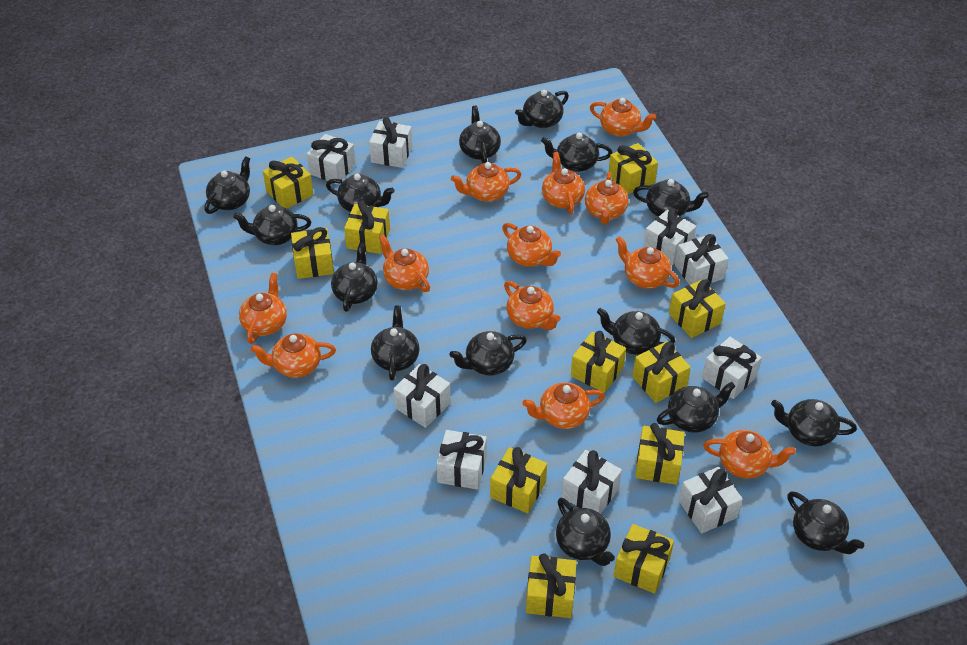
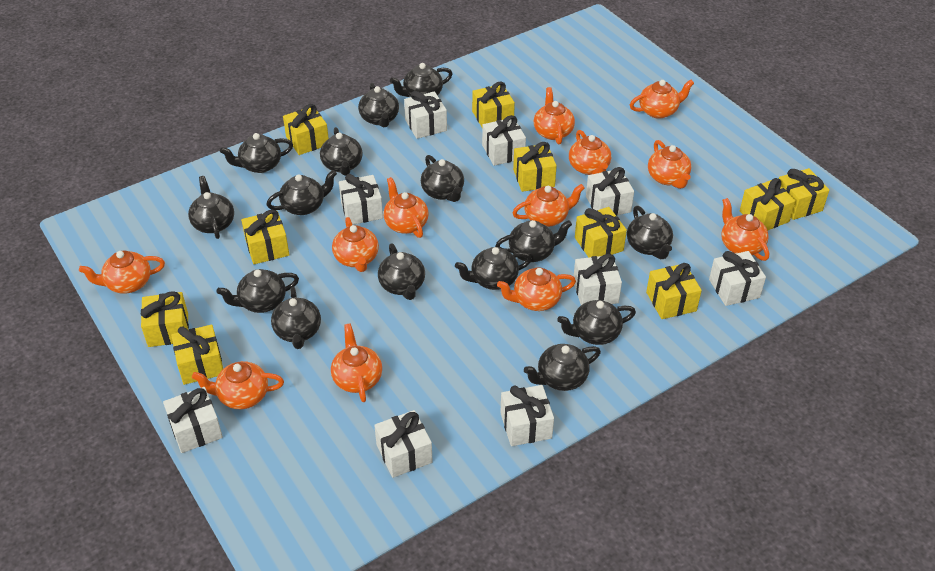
yellow gift: [263,157,313,208] [291,227,334,279] [344,200,390,254] [490,447,547,513] [526,553,577,618] [571,331,626,393] [609,143,658,195] [614,524,674,594] [632,341,691,403] [635,423,685,485] [669,280,726,338] = 11 -> [141,291,189,347] [171,325,223,385] [241,210,289,264] [283,104,329,155] [472,81,515,127] [513,142,557,192] [575,207,627,257] [646,263,702,319] [740,178,796,231] [779,168,829,220] = 10

